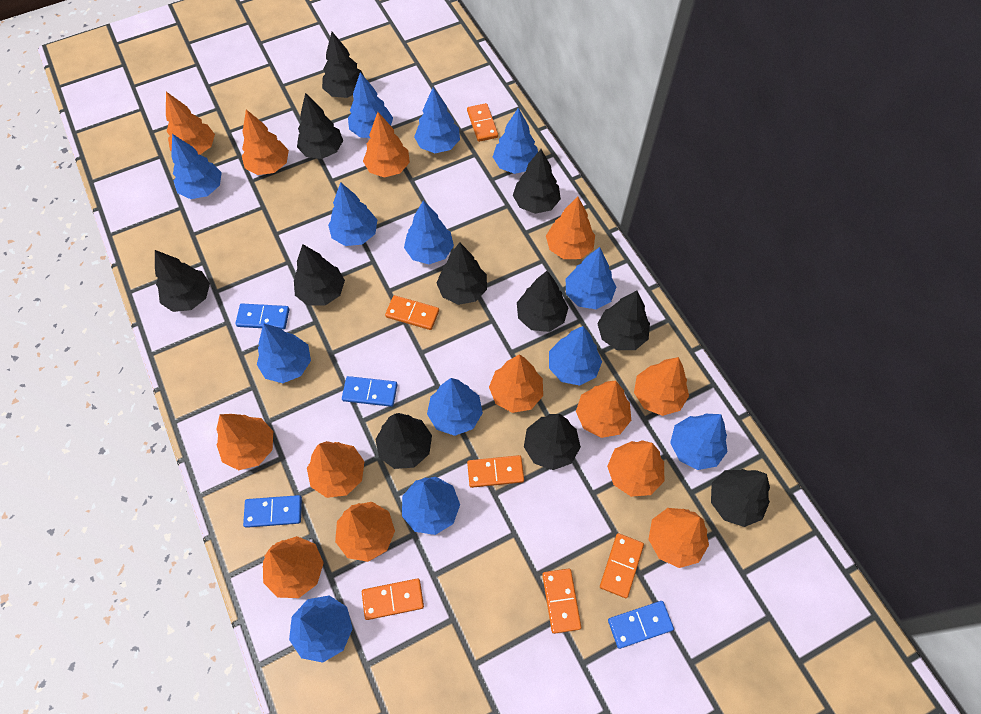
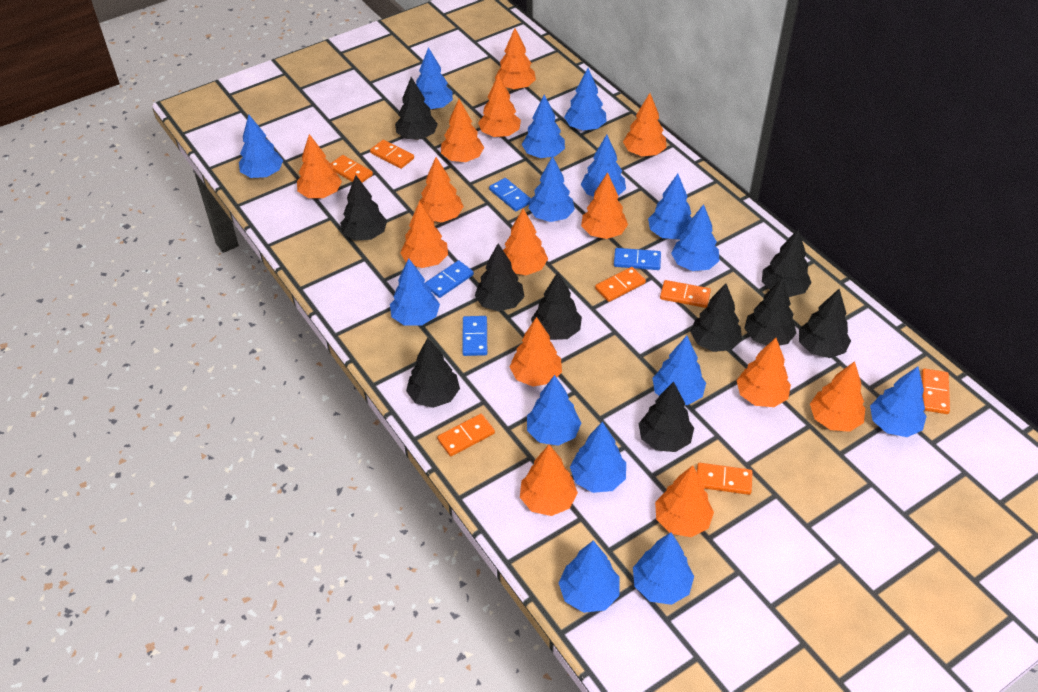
black tree: [155,250,210,312] [294,244,345,306] [297,93,343,159] [322,32,364,98] [375,413,432,469] [437,242,487,305] [513,149,561,214] [517,271,569,332] [524,414,581,470] [597,291,650,350] [711,469,770,527] = 11 -> [340,175,387,240] [395,77,438,140] [406,338,460,408] [475,244,525,312] [531,272,582,340] [639,382,694,452] [690,283,742,352] [744,278,796,346] [762,229,812,297] [799,289,851,358] = 10
blue tree: [171,134,222,199] [257,323,311,383] [289,596,353,663] [328,182,377,246] [348,72,393,138] [402,477,460,535] [404,201,454,264] [414,87,460,153] [427,378,483,436] [493,108,538,174] [549,326,602,386] [566,247,616,309] [670,414,728,470] = 13 -> [239,114,283,178] [390,258,440,326] [416,47,453,110] [522,95,565,158] [527,375,581,446] [528,156,575,222] [559,541,620,613] [564,68,607,131] [570,422,626,493] [581,135,626,197] [633,532,694,605] [648,174,692,240] [652,336,706,405] [671,204,719,271] [870,366,927,437] = 15
orange domino: [362,578,424,620] [385,295,439,330] [467,103,498,142] [467,455,524,488] [542,569,581,634] [600,533,644,598] = 6 -> [331,155,373,183] [370,140,414,169] [437,414,495,456] [595,267,646,302] [660,280,711,308] [697,463,752,495] [922,368,950,414] = 7
orange tree: [166,92,215,155] [216,414,273,470] [242,109,289,175] [263,536,324,598] [307,441,365,498] [335,502,395,562] [363,112,410,178] [489,354,543,413] [546,197,595,259] [576,381,631,438] [607,440,664,497] [634,357,689,416] [648,508,709,568] = 13 -> [297,134,342,198] [400,201,448,268] [419,157,464,222] [441,99,484,162] [478,74,521,137] [495,28,536,90] [503,209,548,275] [510,317,562,387] [520,444,578,516] [581,172,628,239] [623,93,666,156] [655,465,714,537] [736,338,791,407] [810,361,865,432] = 14

